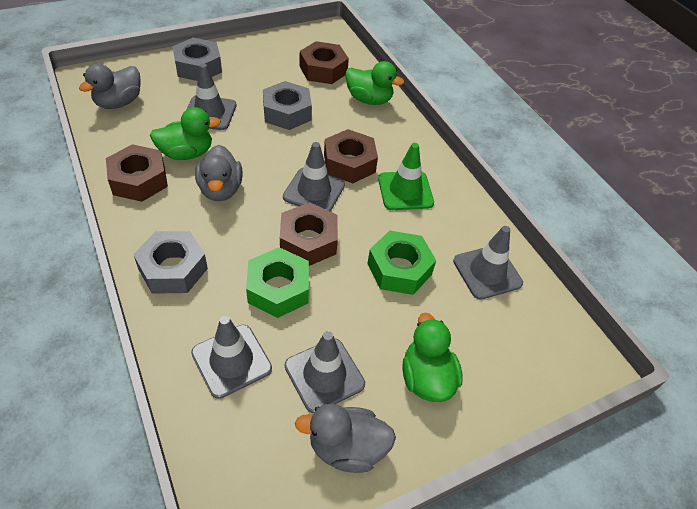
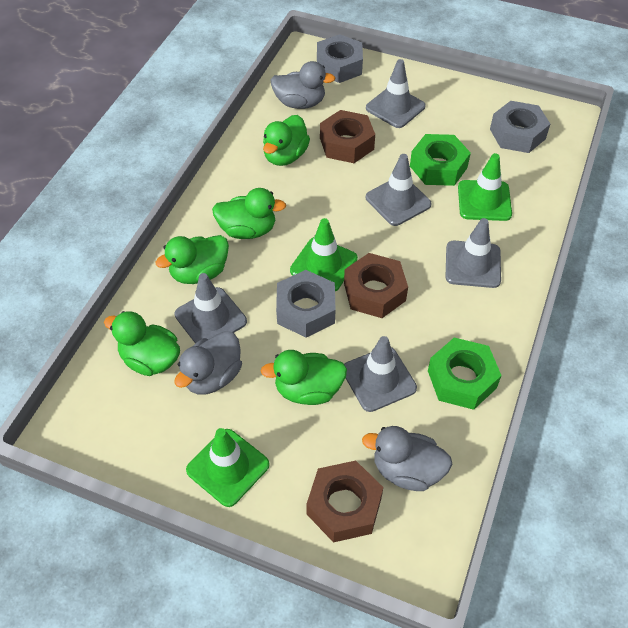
brown nut: [106,144,168,202] [280,202,338,266] [300,41,349,84] [324,129,378,183] = 4 -> [306,461,383,543] [320,110,375,163] [344,253,408,318] = 3
green duck: [150,107,221,160] [345,61,404,105] [403,313,463,402] = 3 -> [104,311,180,376] [155,235,229,284] [212,188,286,239] [261,350,347,405] [263,115,310,166] = 5
green traffic cone: [378,143,434,210] = 1 -> [186,428,270,507] [290,218,358,291] [458,153,512,221] = 3

